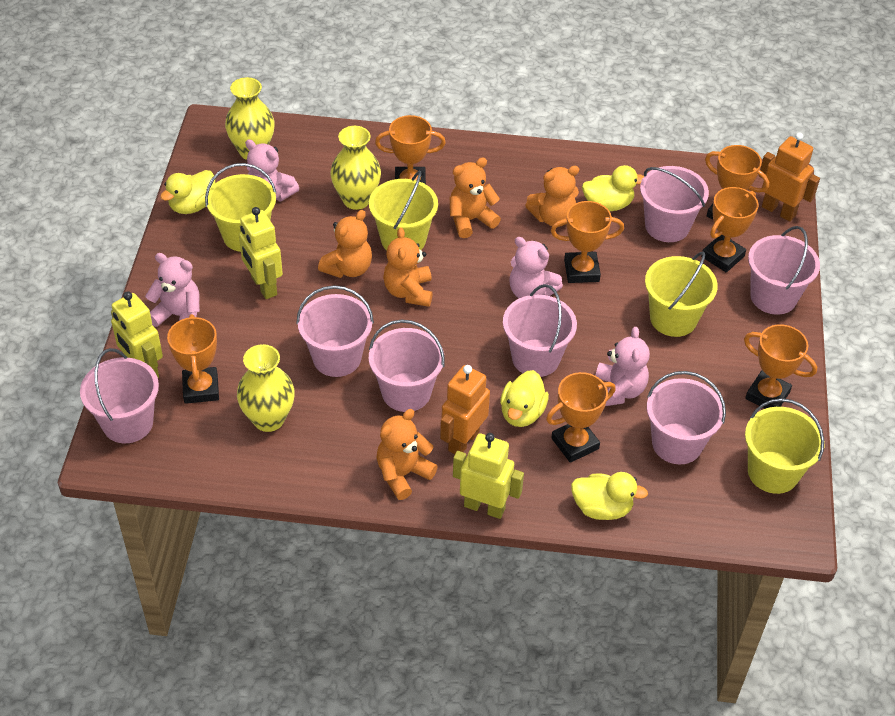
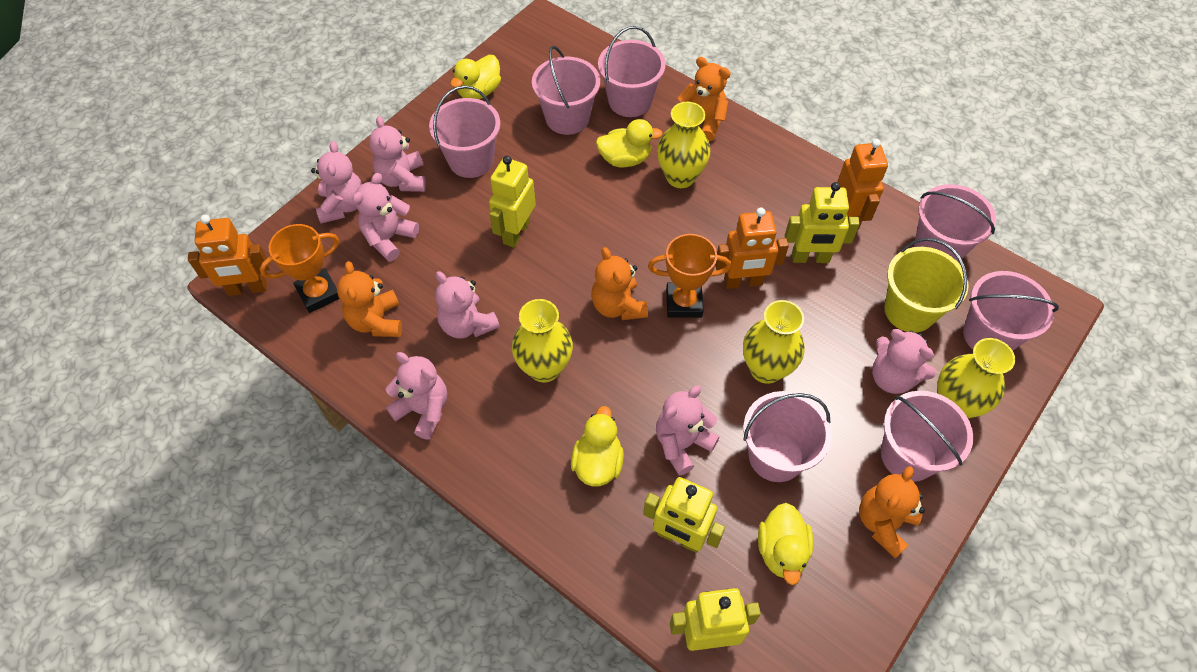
orange robot: [440,365,490,454] [759,132,820,221] = 2 -> [188,215,270,296] [715,207,789,289] [837,139,888,230] = 3
orange teddy bear: [318,210,372,278] [376,409,438,500] [383,227,433,307] [450,157,501,238] [525,166,579,227] = 5 -> [337,261,402,337] [591,247,648,320] [677,57,731,141] [859,466,925,559] = 4
orange trophy: [167,314,219,404] [375,115,446,184] [546,372,616,463] [551,201,624,283] [701,187,759,272] [705,145,769,219] [744,324,817,409] = 7 -> [260,224,340,313] [648,234,731,318] = 2
pink teddy bear: [145,253,200,327] [245,139,299,202] [509,237,563,298] [595,327,650,406] = 4 -> [311,141,362,224] [352,173,419,261] [369,116,426,192] [386,352,447,440] [435,271,500,339] [656,386,720,476] [872,329,936,394] = 7
yellow bucket: [205,163,276,252] [369,170,438,251] [645,252,718,337] [745,398,825,494] = 4 -> [884,238,969,333] = 1
yellow robot: [111,291,163,378] [239,207,283,299] [453,433,524,519] = 3 -> [489,156,536,248] [643,477,725,553] [670,588,761,651] [785,182,860,263] = 4
yellow vase: [225,77,275,160] [237,344,295,432] [330,126,381,210] = 3 -> [512,299,573,383] [657,102,710,188] [743,300,804,384] [937,338,1015,419] = 4

